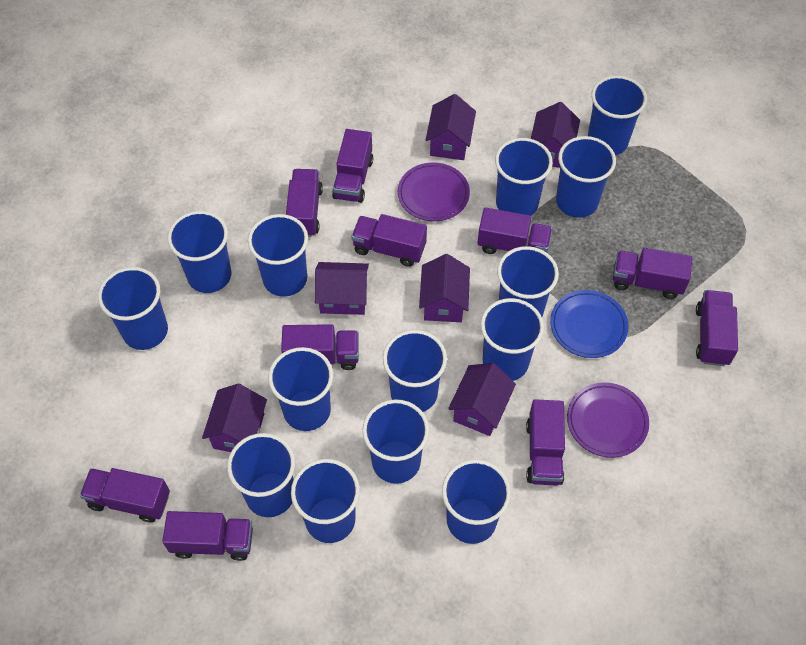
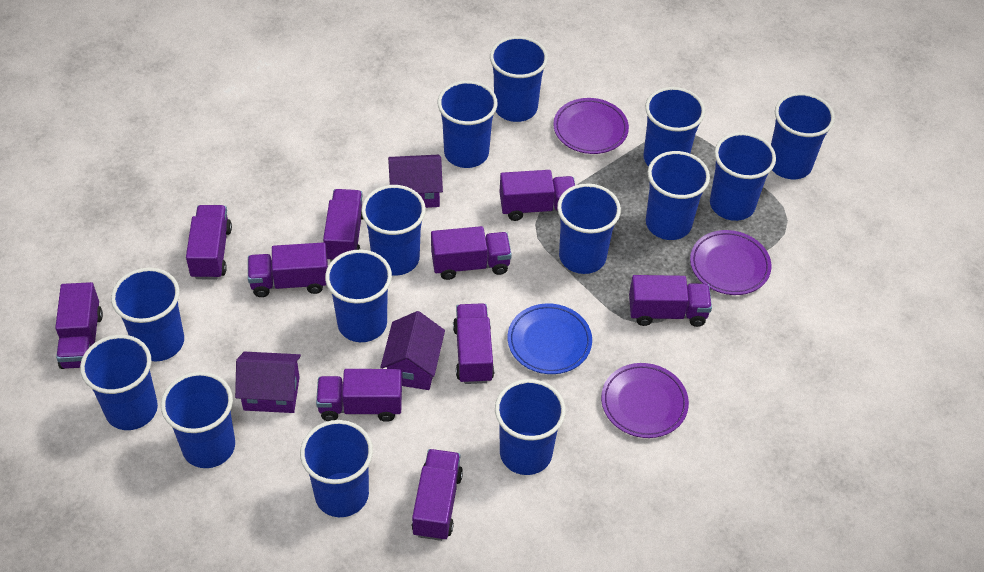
purple house: [202,384,267,452] [315,262,369,315] [419,254,470,322] [426,94,476,160] [448,363,516,436] [531,102,580,168] = 6 -> [235,351,301,413] [380,311,445,390] [388,155,443,208] = 3
purple plate: [398,162,470,221] [567,382,649,458] = 2 -> [553,98,629,154] [601,363,689,438] [690,230,771,295] = 3

